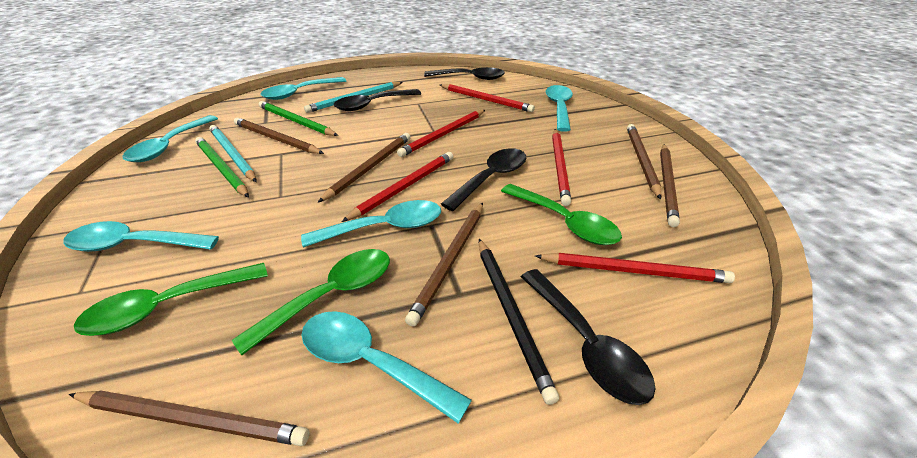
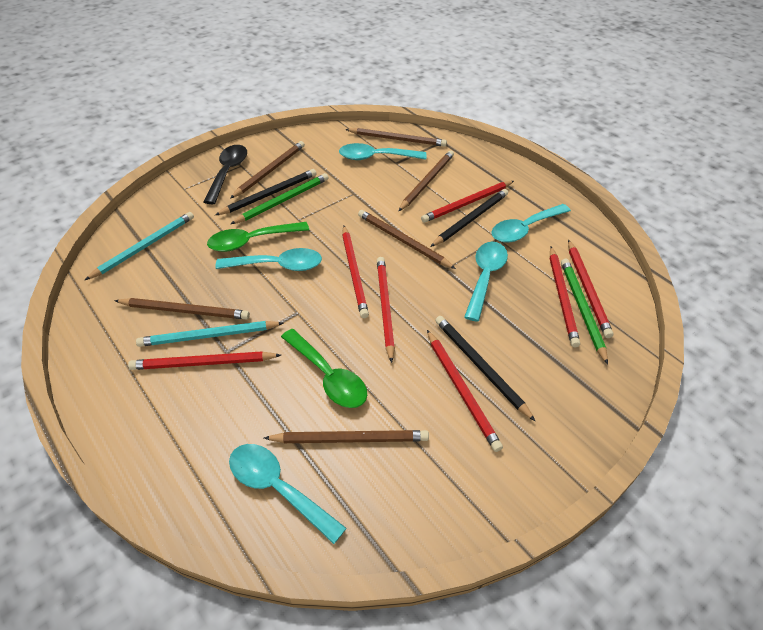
black pencil: [479,239,559,405] = 1 -> [215,169,317,215] [430,189,508,247] [435,316,535,421] = 3
black spoon: [334,89,421,111] [424,67,505,80] [441,148,527,211] [521,269,656,405] = 4 -> [203,145,247,204] = 1
green spoon: [74,263,268,336] [232,249,390,355] [501,184,622,245] = 3 -> [207,222,309,252] [281,329,367,408] = 2
red pencil: [342,152,453,222] [397,110,485,157] [440,84,535,112] [535,253,735,283] [552,129,571,206] = 5 -> [128,351,281,370] [342,226,369,318] [377,257,395,363] [421,181,514,223] [427,330,503,452] [549,247,580,347] [568,240,613,338] = 7
turquoise spoon: [63,221,219,252] [122,115,218,162] [260,77,346,100] [301,200,441,247] [302,311,472,423] [546,85,573,132] = 6 -> [215,248,322,271] [229,444,347,544] [339,143,427,160] [464,242,508,322] [491,204,571,243] = 5

